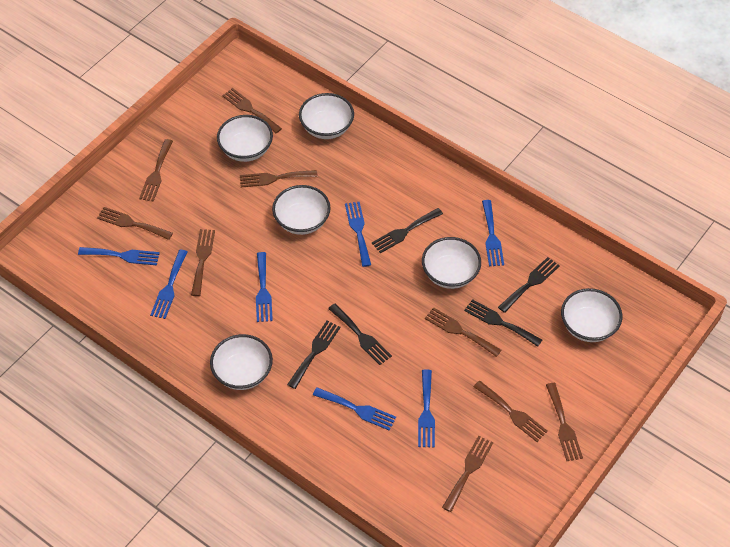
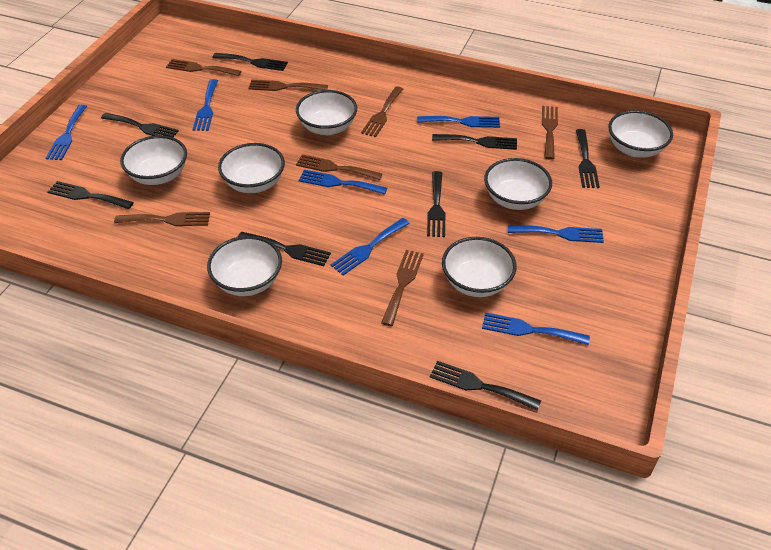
black fork: [287,321,341,389] [328,304,392,365] [372,208,443,253] [464,299,542,347] [498,257,560,313] = 5 -> [48,181,134,209] [101,113,179,137] [212,53,288,71] [238,232,331,266] [427,171,445,237] [430,361,541,411] [432,134,517,150] [576,129,600,188] = 8
brown fork: [97,207,173,240] [139,139,173,202] [191,229,215,296] [222,88,282,133] [240,170,318,187] [425,307,501,357] [442,436,493,512] [474,381,548,442] [546,383,583,461] = 9 -> [114,212,210,226] [166,59,242,76] [248,80,328,91] [296,154,382,180] [361,86,403,137] [381,250,424,326] [542,106,558,160] = 7
white bowl: [210,334,273,390] [217,115,273,162] [272,185,331,235] [299,93,354,139] [422,237,481,289] [561,288,622,342] = 6 -> [120,135,187,185] [207,236,282,296] [218,143,285,193] [296,90,357,135] [442,237,517,297] [484,158,552,210] [608,110,673,158] = 7

